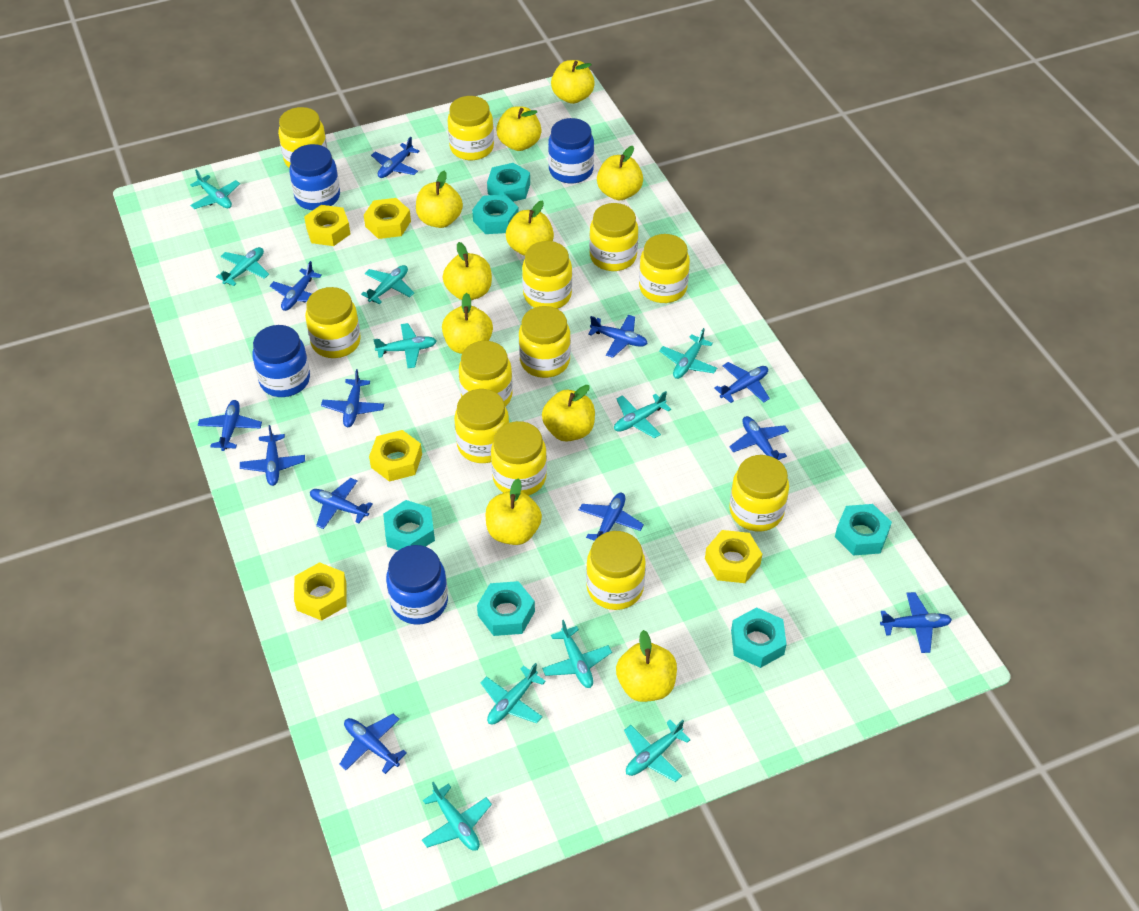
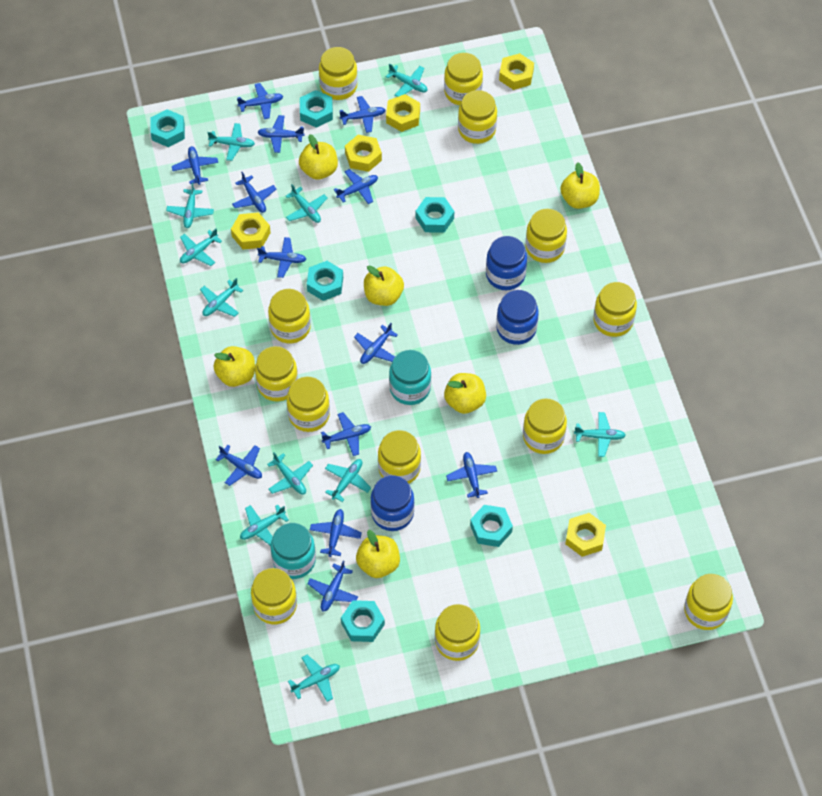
blue jar: [252,325,310,397] [289,144,340,210] [386,545,448,625] [548,118,594,184] = 4 -> [370,475,414,531] [486,236,527,290] [496,290,539,345] = 3
blue plane: [198,400,262,451] [240,425,305,486] [270,261,322,311] [310,478,373,529] [321,369,384,427] [339,714,407,774] [371,137,419,178] [579,493,644,541] [588,315,648,358] [714,362,770,403] [729,416,789,460] [880,592,952,653] = 12 -> [172,146,218,185] [215,445,262,486] [232,172,276,213] [237,83,283,119] [257,115,305,153] [257,237,306,278] [307,561,358,612] [310,509,362,557] [321,412,371,456] [334,169,378,204] [339,96,385,133] [354,323,398,364] [446,452,497,498] = 13
turquoise jar: none = 0 -> [270,523,316,579] [389,350,431,405] = 2
turquoise plane: [190,170,240,209] [216,247,269,286] [361,265,414,304] [373,323,436,368] [422,782,492,851] [480,663,546,725] [542,620,612,688] [614,391,671,438] [624,720,691,782] [659,328,717,379] = 10 -> [166,182,214,228] [180,229,222,266] [200,278,243,317] [207,123,255,161] [240,505,289,546] [267,452,313,495] [286,184,327,223] [288,655,340,702] [325,459,371,502] [386,64,428,97] [574,412,626,457] = 11
yellow apple: [416,171,463,228] [442,293,493,354] [443,242,492,300] [486,478,542,545] [496,106,542,151] [506,201,554,256] [542,385,595,442] [551,60,595,104] [597,146,643,201] [616,630,677,702] = 10 -> [213,346,255,387] [299,134,338,180] [356,530,400,578] [364,265,404,306] [444,373,486,414] [560,162,600,209] = 6
yellow jar: [278,107,327,168] [305,287,361,358] [448,96,494,160] [454,389,509,463] [459,341,513,407] [491,421,547,496] [519,306,571,378] [522,241,572,309] [586,531,646,610] [589,203,638,271] [639,234,690,303] [729,455,789,531] = 12 -> [251,568,297,624] [255,346,298,401] [268,289,311,343] [287,377,330,432] [319,47,358,100] [378,430,421,484] [435,604,480,661] [444,53,483,105] [458,90,497,144] [523,398,567,454] [526,209,567,263] [593,282,637,337] [684,574,733,630] = 13

